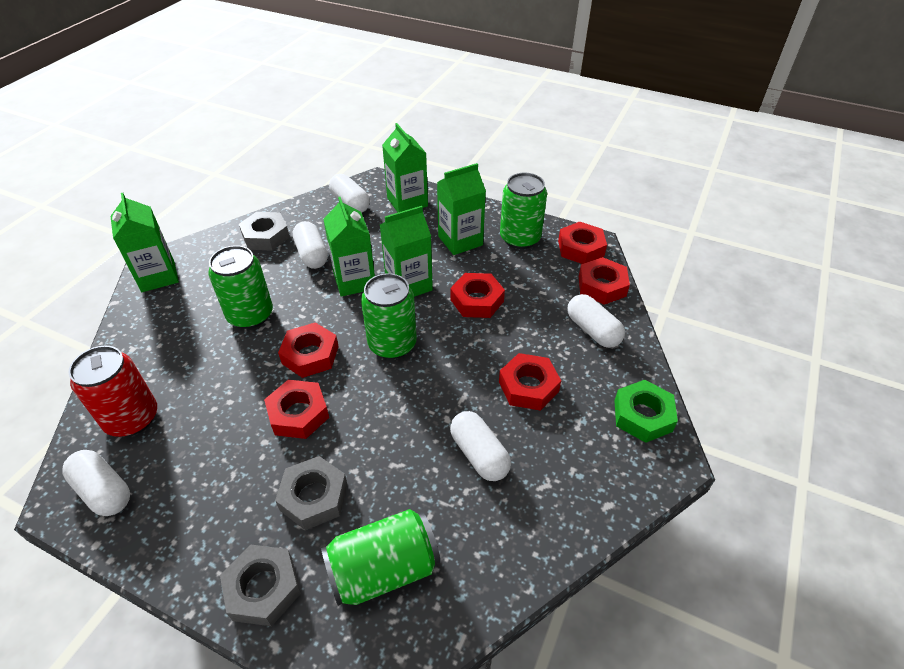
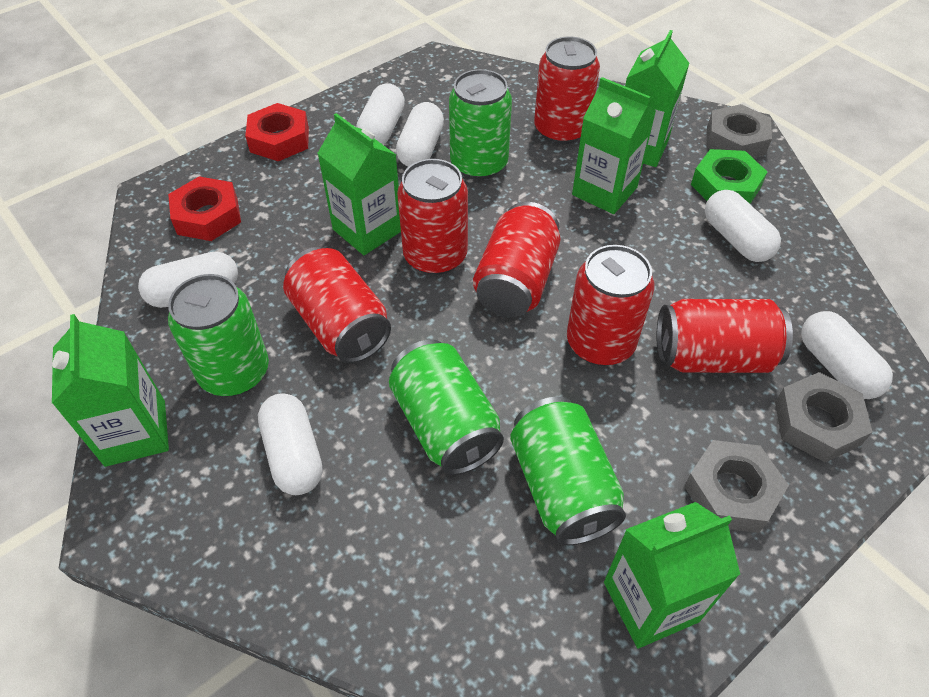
red can: [69,345,157,437] = 1 -> [283,247,391,363] [397,159,468,275] [473,202,560,317] [534,36,600,144] [567,245,654,366] [657,299,793,373] = 6
red nut: [264,380,329,439] [278,322,339,378] [450,273,505,318] [499,353,561,411] [558,222,607,264] [579,257,630,305] = 6 -> [168,176,241,241] [245,103,309,161] = 2
white capsule: [62,450,130,516] [293,221,328,269] [329,174,370,213] [450,411,511,481] [567,294,625,348] = 5 -> [138,251,238,308] [258,393,323,495] [356,83,405,145] [396,102,444,167] [705,190,781,262] [801,311,893,399] = 6

